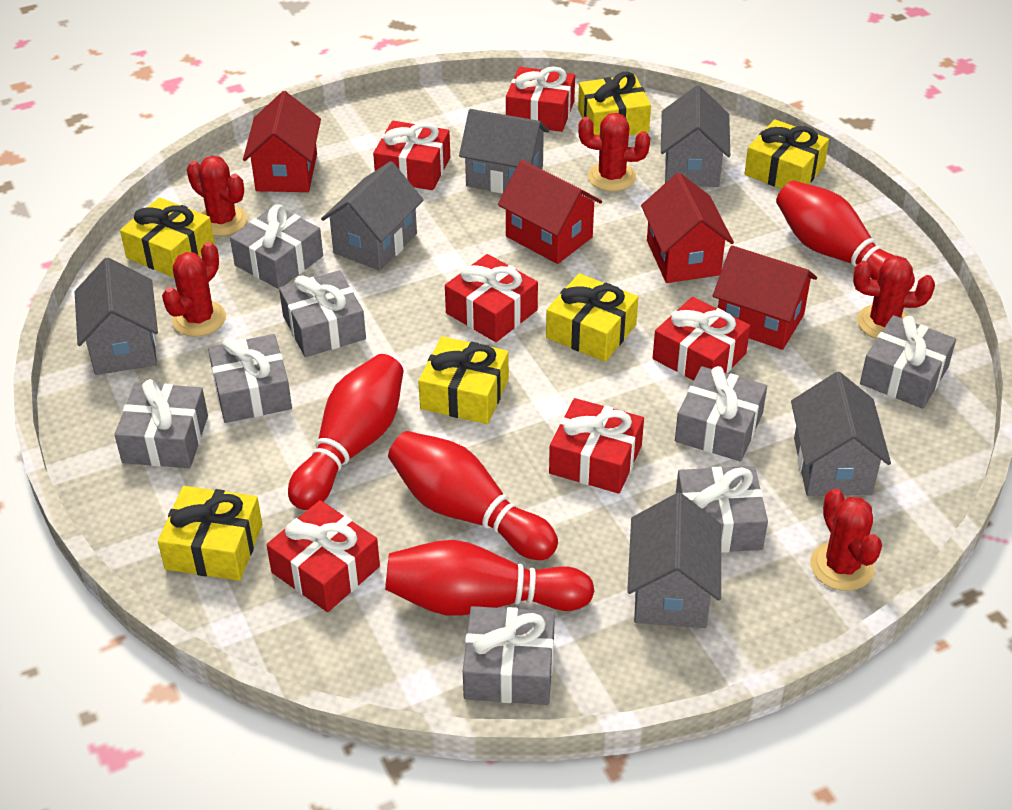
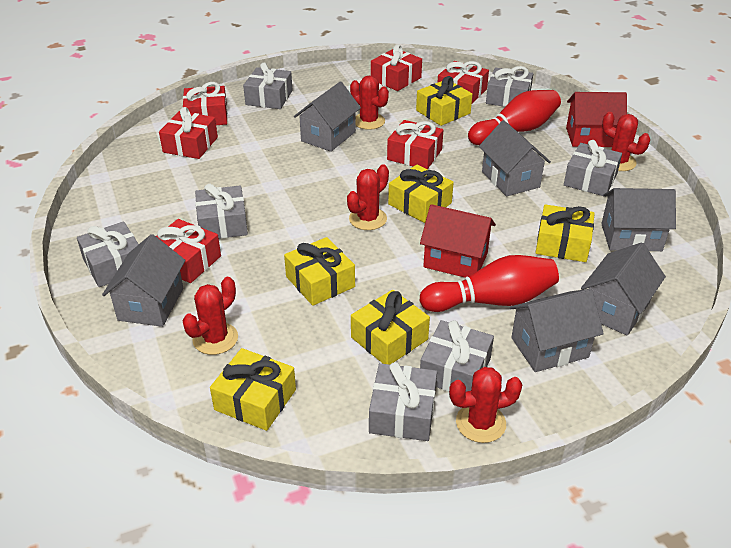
grey gift: [115,379,208,468] [208,334,292,423] [230,204,323,289] [279,270,366,357] [463,606,555,705] [675,366,767,461] [676,466,768,553] [860,315,956,409] = 8 -> [77,221,139,287] [195,184,248,239] [243,63,293,109] [369,362,437,441] [420,320,494,392] [486,66,533,107] [564,140,622,196] = 7
red bowling pin: [288,354,404,510] [385,540,594,616] [388,431,558,560] [776,181,915,291] = 4 -> [420,255,559,312] [468,90,561,145] = 2
red house: [243,91,321,192] [498,160,602,264] [641,173,734,283] [713,245,817,350] = 4 -> [420,204,496,278] [566,92,627,147] = 2

